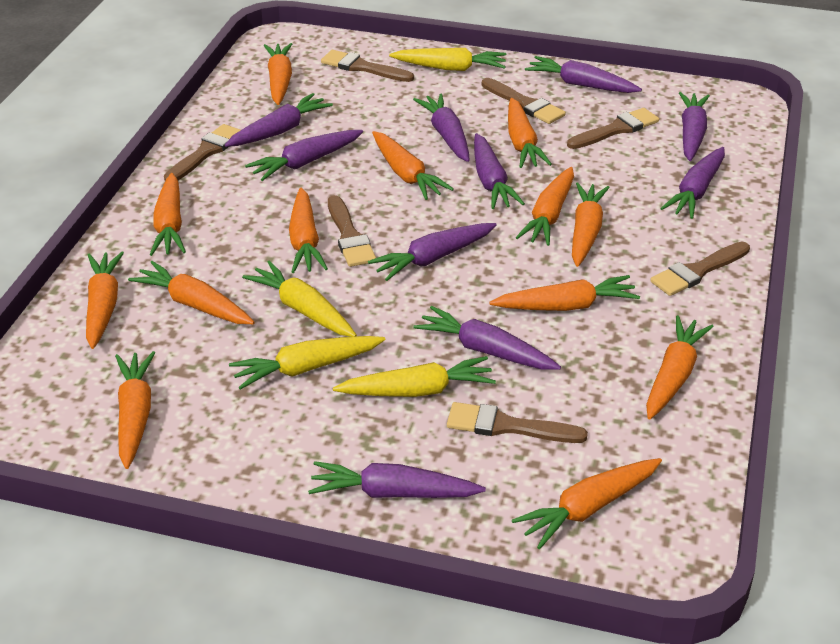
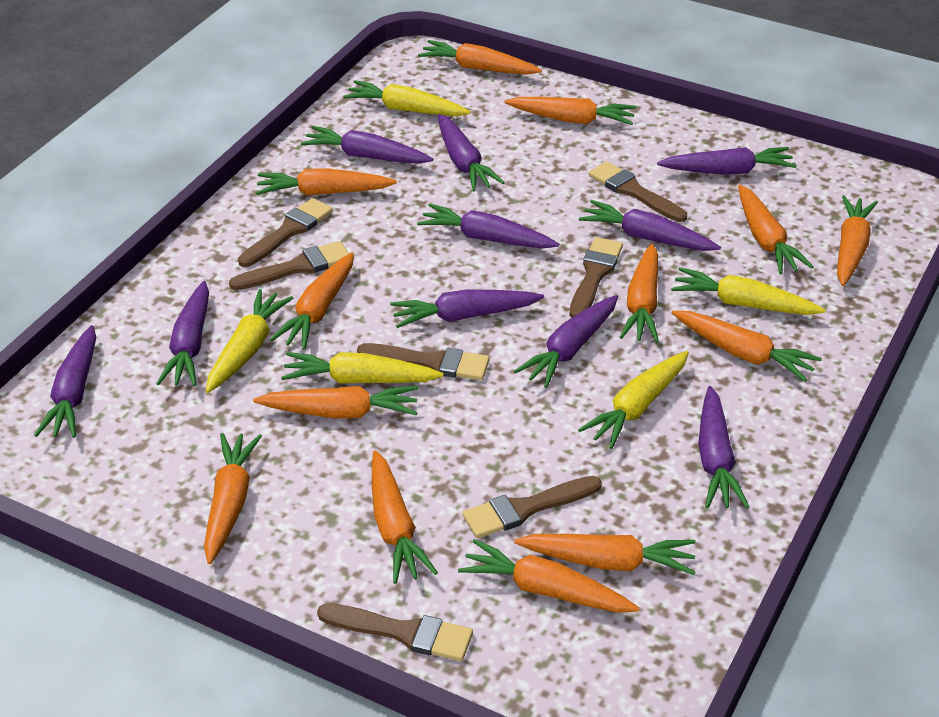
yellow carrot: [229,336,385,390] [242,261,357,337] [333,356,496,397] [389,48,506,71] = 4 -> [206,289,293,393] [281,352,443,384] [343,80,471,116] [578,351,689,449] [671,267,825,315] = 5

